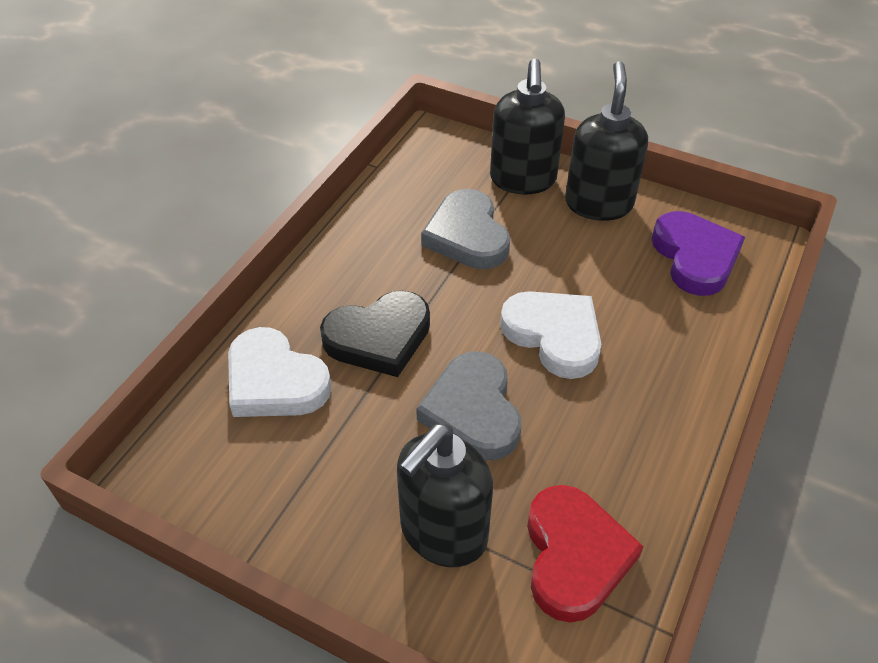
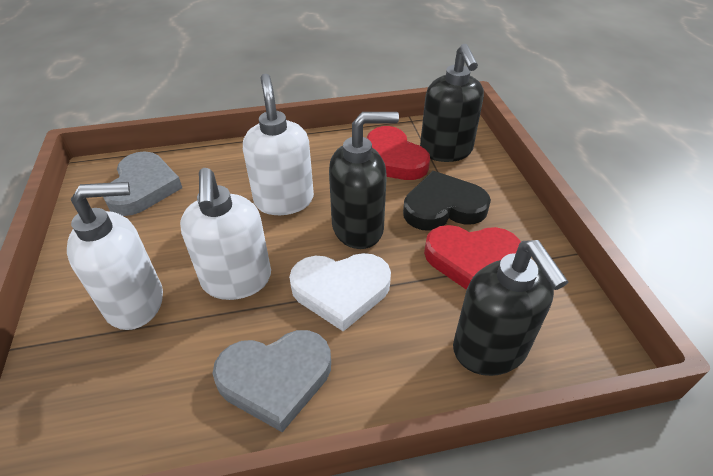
purple heart: [651,211,745,296] = 1 -> none = 0
red heart: [527,485,644,623] = 1 -> [367,126,430,180] [424,225,521,290] = 2
white heart: [228,327,332,417] [500,291,601,379] = 2 -> [289,253,391,331] = 1
white soap dispenser: none = 0 -> [67,182,163,330] [180,168,271,300] [243,74,314,215] = 3

